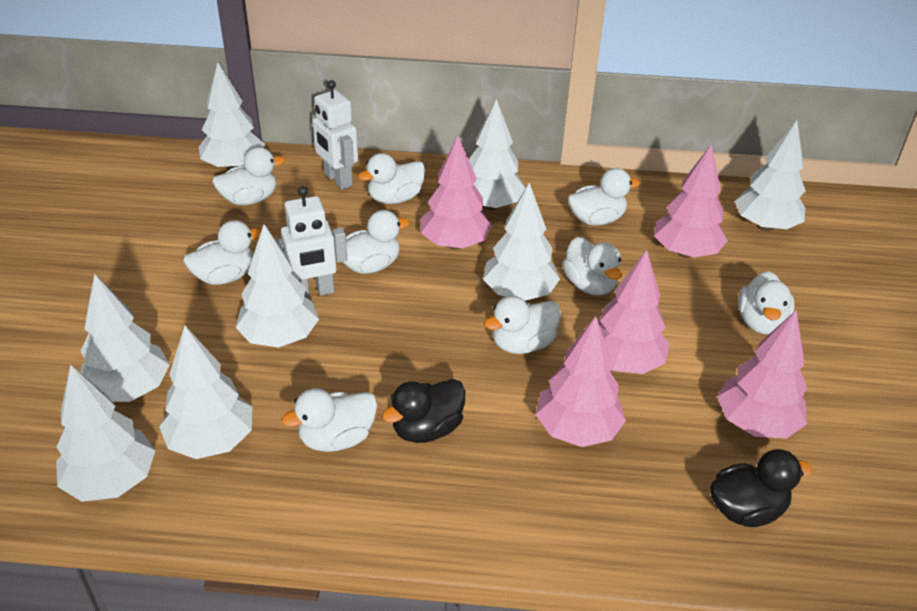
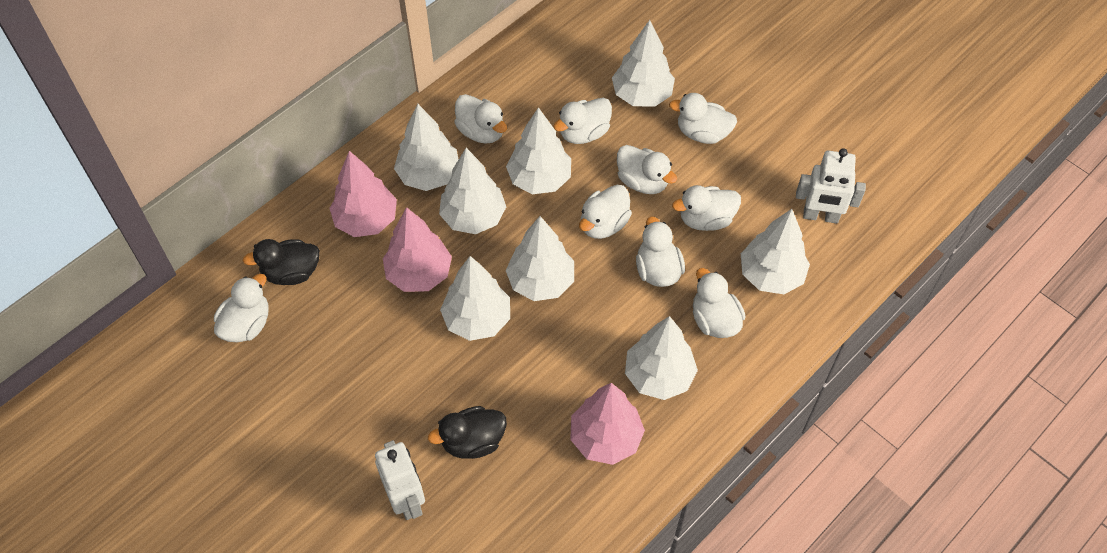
pink tree: [421,136,492,250] [535,316,626,447] [598,250,670,374] [654,145,728,258] [717,310,807,439] = 5 -> [329,151,397,237] [383,207,452,292] [570,383,645,465] = 3

